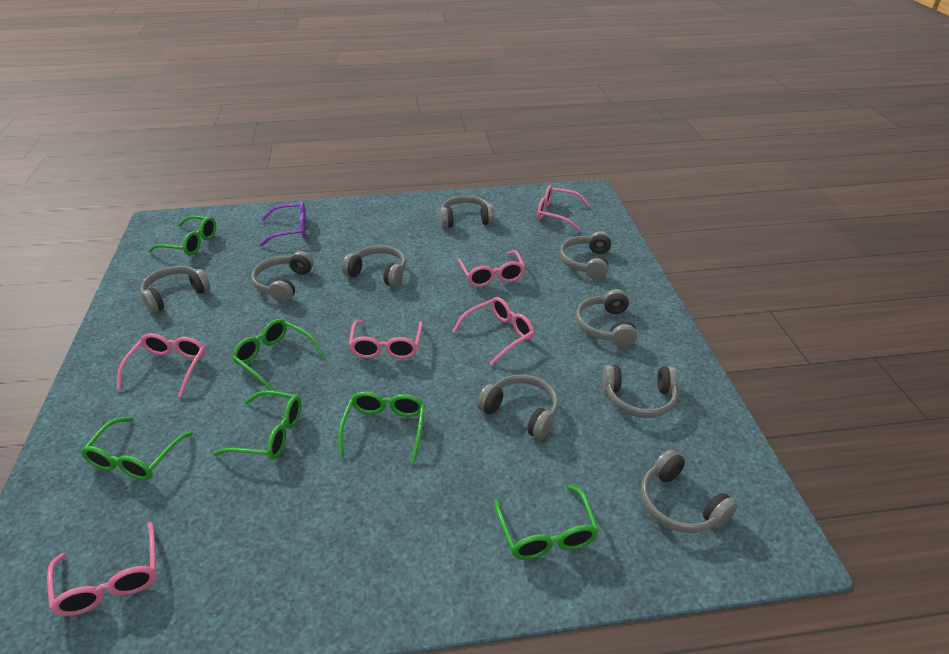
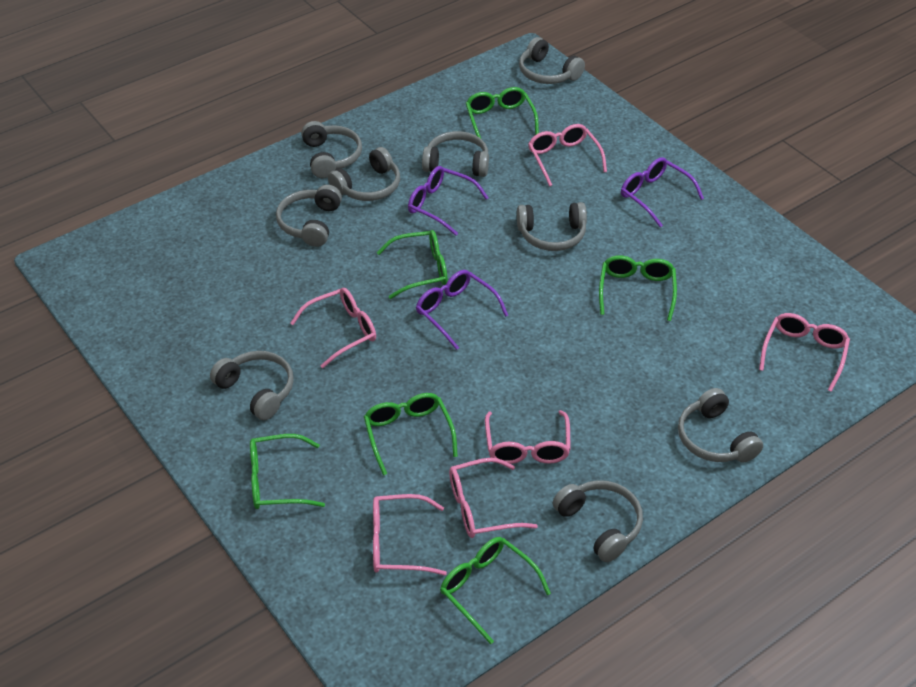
purple glasses: [259,201,307,246] = 1 -> [408,166,488,236] [416,270,508,350] [621,157,704,227] = 3

